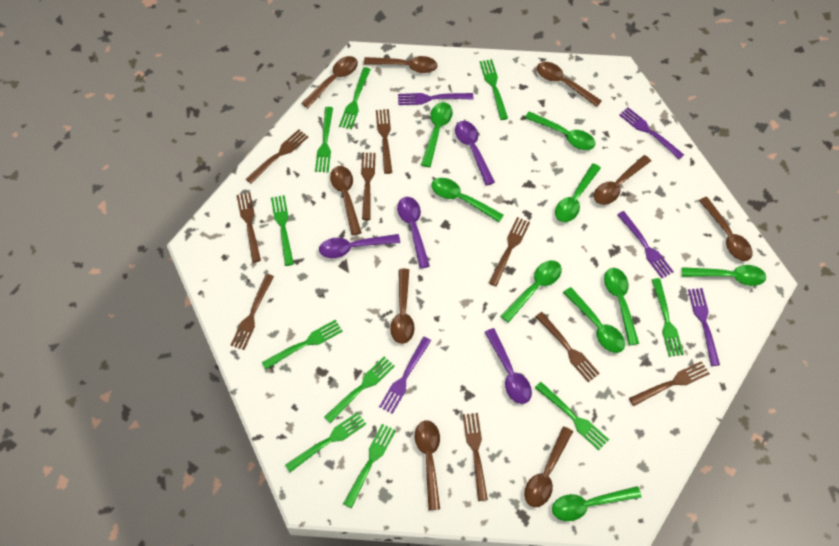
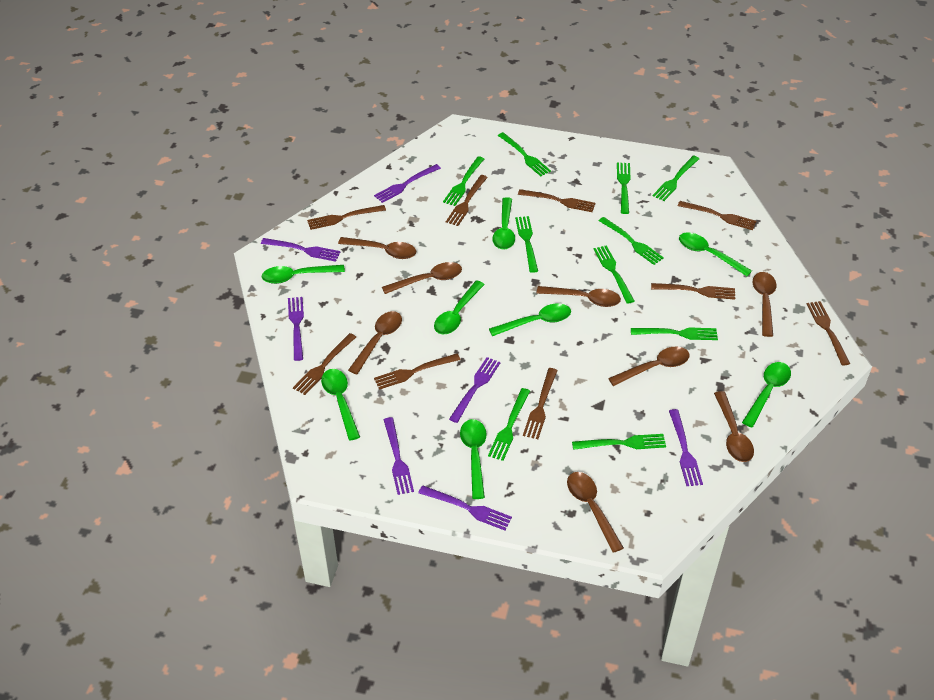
brown spoon: [301,56,358,108] [330,166,362,235] [364,56,437,73] [390,269,415,344] [415,420,440,510] [524,426,573,507] [537,62,602,107] [594,155,651,205] [699,197,753,261] = 9 -> [338,237,416,259] [348,311,402,374] [382,262,462,294] [537,286,621,307] [567,472,624,553] [608,347,690,386] [714,391,754,462] [752,272,777,337] = 8
green spoon: [421,102,453,167] [431,178,504,222] [501,260,562,323] [525,111,595,150] [552,486,641,521] [555,163,601,222] [563,287,625,353] [604,268,639,346] [682,265,766,286] = 9 -> [262,265,345,284] [321,369,360,441] [434,280,485,334] [460,419,486,499] [489,303,571,336] [492,197,515,250] [679,232,752,276] [742,362,791,427] = 8
purple fork: [379,337,431,414] [398,93,473,105] [617,211,674,278] [619,107,684,159] [688,288,720,366] = 5 -> [261,238,340,262] [288,297,304,361] [374,164,441,203] [384,417,414,495] [418,485,512,530] [449,357,501,423] [669,409,703,486] = 7
purple spoon: [319,234,400,258] [397,197,430,269] [455,121,495,186] [485,328,532,404] = 4 -> none = 0

